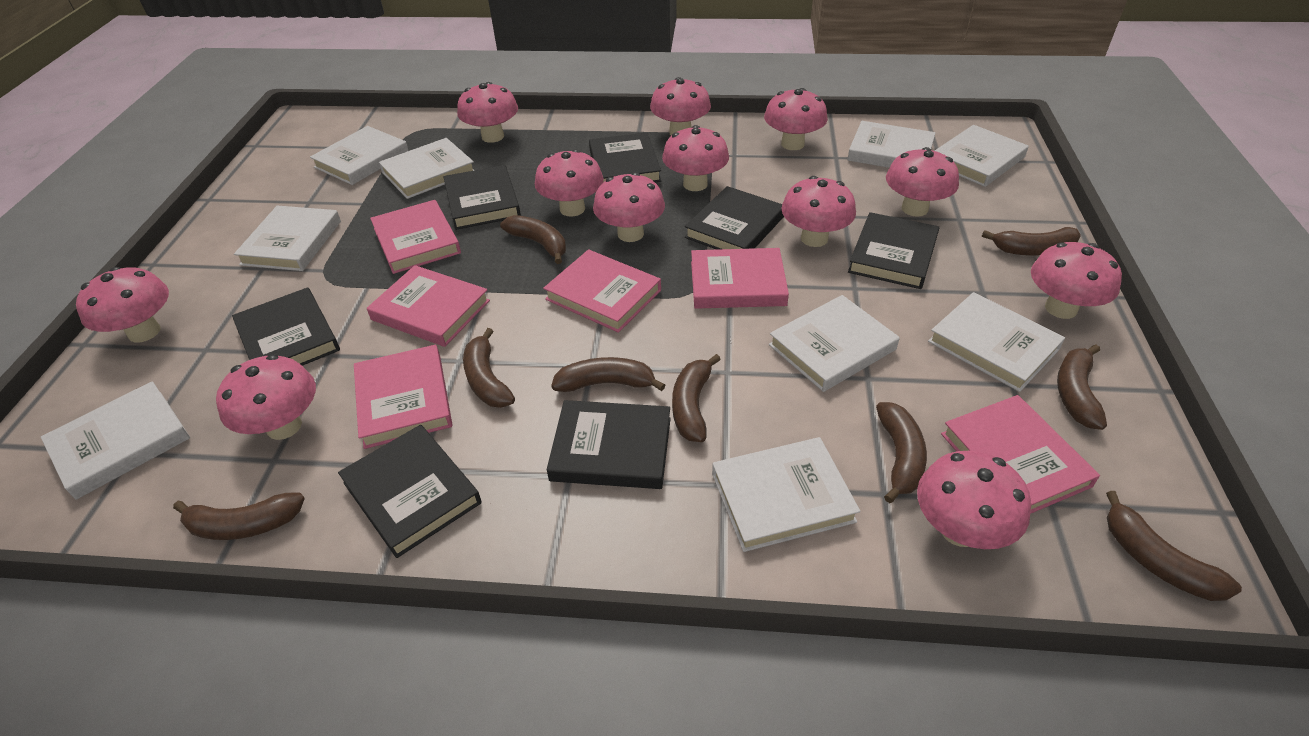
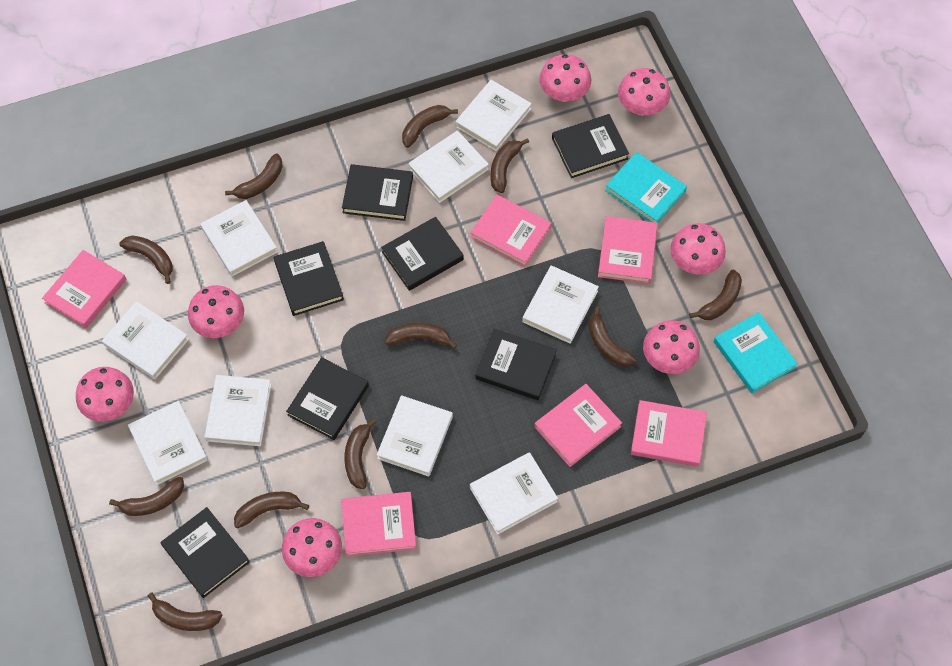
brown banana: [173,492,305,540] [463,328,515,408] [500,215,566,264] [551,357,665,392] [672,354,721,442] [876,402,927,503] [982,227,1081,256] [1057,345,1107,430] [1106,491,1242,601] = 9 -> [109,477,184,516] [119,236,173,284] [148,592,222,631] [225,153,283,199] [234,492,309,528] [344,419,376,489] [385,322,457,349] [402,105,458,148] [491,138,529,193] [589,307,637,367] [689,269,742,320] = 11
pink mushroom: [76,267,169,343] [216,354,316,440] [457,82,518,143] [535,149,604,217] [593,172,665,242] [650,77,711,136] [662,125,729,191] [764,88,828,150] [781,176,856,247] [886,147,959,217] [917,451,1031,549] [1031,242,1122,319] = 12 -> [76,367,134,422] [188,285,244,338] [282,518,342,577] [539,54,591,102] [618,68,670,115] [643,320,700,374] [670,223,726,275] = 7
turquoise book: none = 0 -> [605,152,687,223] [714,312,798,393] = 2

